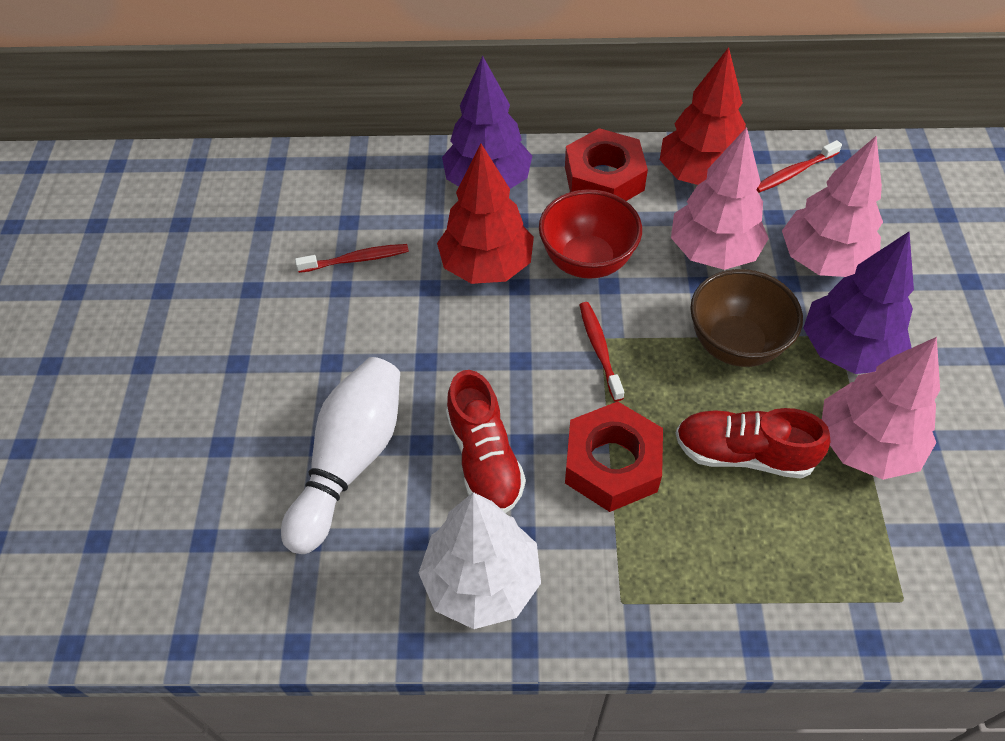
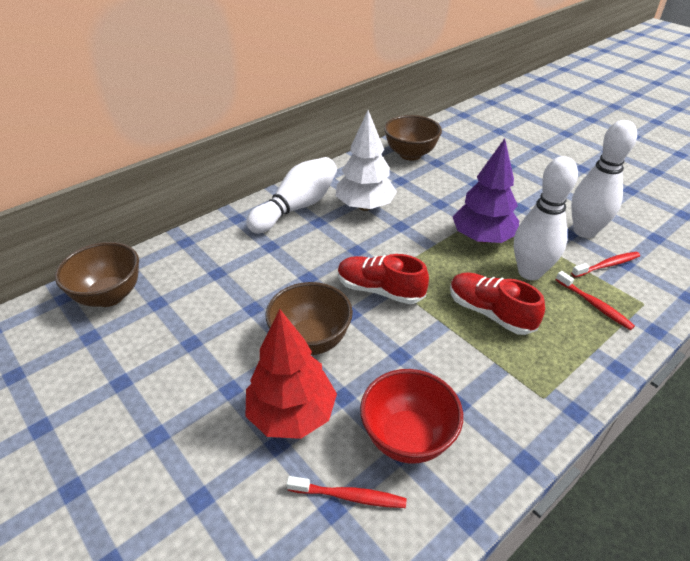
brown bowl: [690,269,803,367] = 1 -> [55,242,139,307] [266,282,353,355] [384,115,442,161] = 3
pink tree: [671,127,769,270] [782,136,883,277] [822,337,940,480] = 3 -> none = 0
purple tree: [442,56,532,189] [803,232,914,374] = 2 -> [453,138,519,243] = 1
red nut: [565,128,648,201] [565,401,663,512] = 2 -> none = 0
red tree: [437,144,534,284] [660,47,746,185] = 2 -> [245,309,337,439] = 1
white bowling pin: [281,357,400,554] = 1 -> [246,157,337,233] [514,156,578,280] [571,120,637,238] = 3

